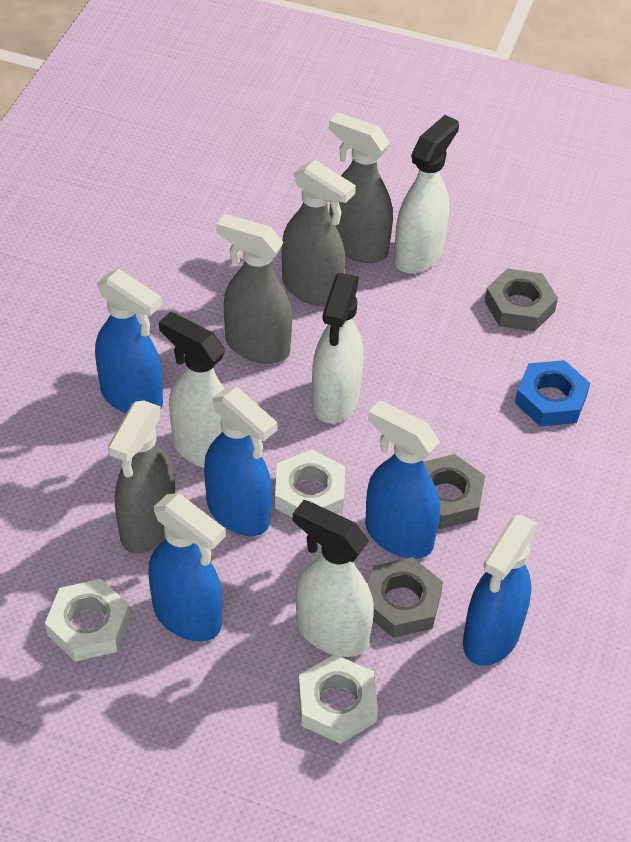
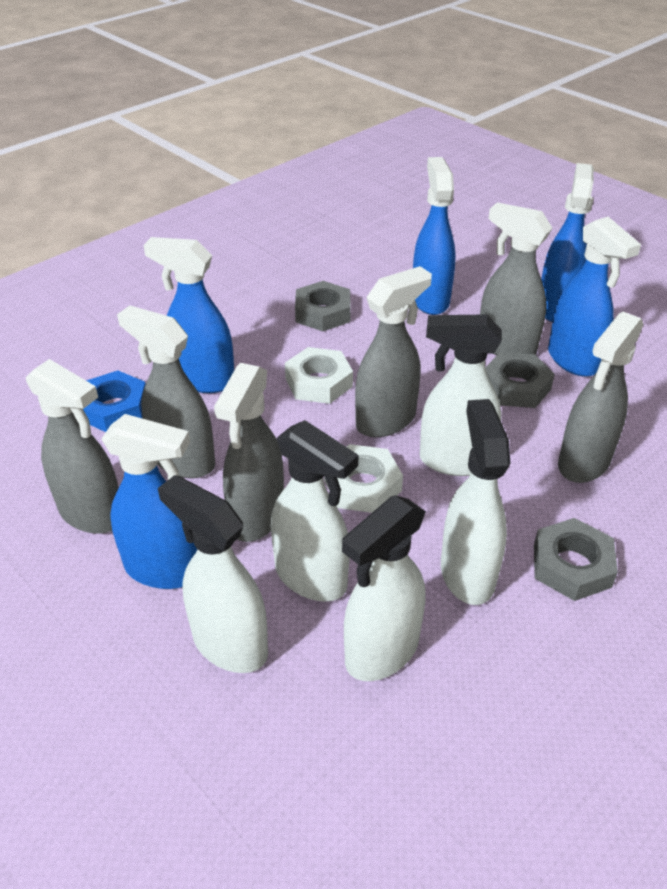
grey spray bottle: [108,401,175,554] [216,214,292,364] [282,160,356,306] [329,112,393,263] = 4 -> [26,359,119,534] [117,305,215,478] [214,363,284,542] [355,266,432,437] [480,202,552,355] [558,312,644,483] = 6
white nut: [45,579,130,662] [275,449,345,518] [298,654,378,744] = 3 -> [285,347,353,404] [324,444,403,513] = 2
white spray bottle: [159,312,225,468] [293,500,374,657] [312,273,363,424] [394,115,459,274] = 4 -> [158,475,268,673] [271,420,359,602] [342,495,426,681] [420,314,502,476] [441,399,510,605] = 5

